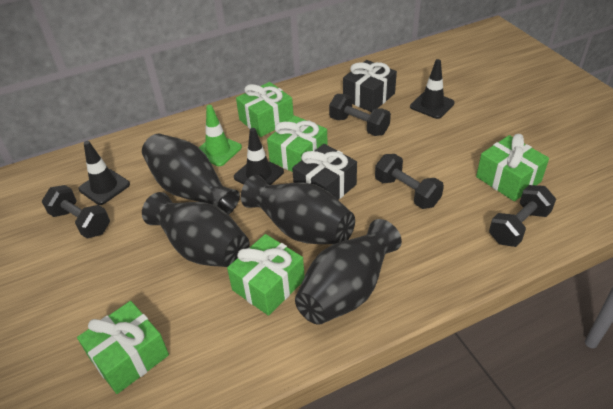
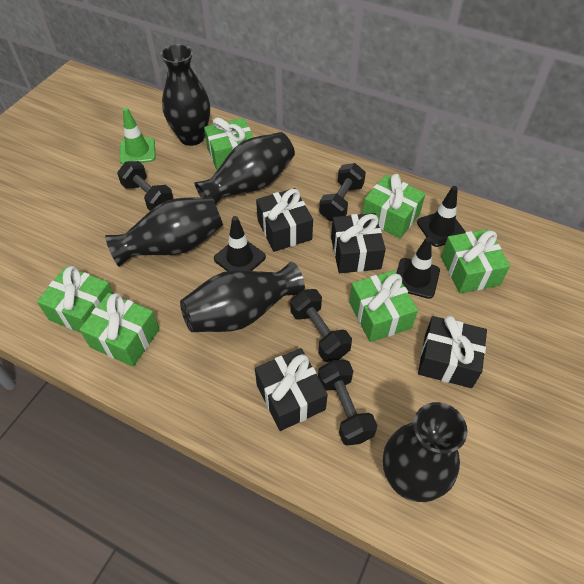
black gift: [292,144,357,200] [343,60,397,112] = 2 -> [255,348,328,431] [256,188,313,252] [331,213,386,273] [418,316,487,388] = 4
black vase: [142,134,240,215] [142,192,250,267] [241,175,355,244] [295,219,402,325] = 4 -> [105,197,223,267] [160,44,210,146] [180,262,305,332] [195,132,295,205] [383,402,468,502] = 5
green gift: [77,301,169,394] [227,234,305,316] [236,82,294,137] [267,116,328,172] [476,134,549,201] = 5 -> [37,266,114,333] [79,293,159,367] [204,117,254,170] [349,270,418,342] [362,174,426,239] [441,229,510,293] = 6

